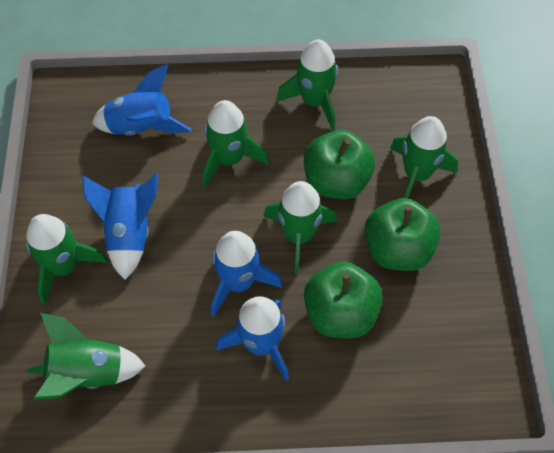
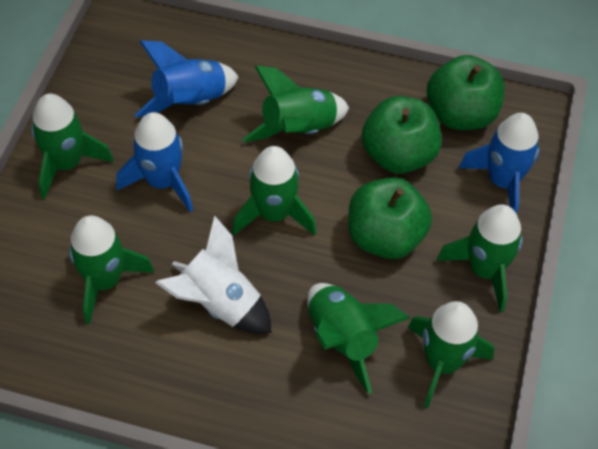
blue rocket: [82,174,158,279] [92,64,191,136] [211,231,282,317] [216,296,289,381] = 4 -> [116,112,193,212] [135,40,239,118] [459,113,540,214] = 3
green rocket: [26,214,108,305] [27,313,145,400] [203,100,269,188] [263,181,337,274] [277,40,338,130] [390,116,458,198] = 6 -> [31,94,114,199] [69,215,154,324] [232,146,317,236] [242,66,349,142] [307,283,410,394] [408,301,494,408] [437,204,523,313] = 7
white rocket: none = 0 -> [155,216,272,334] = 1

